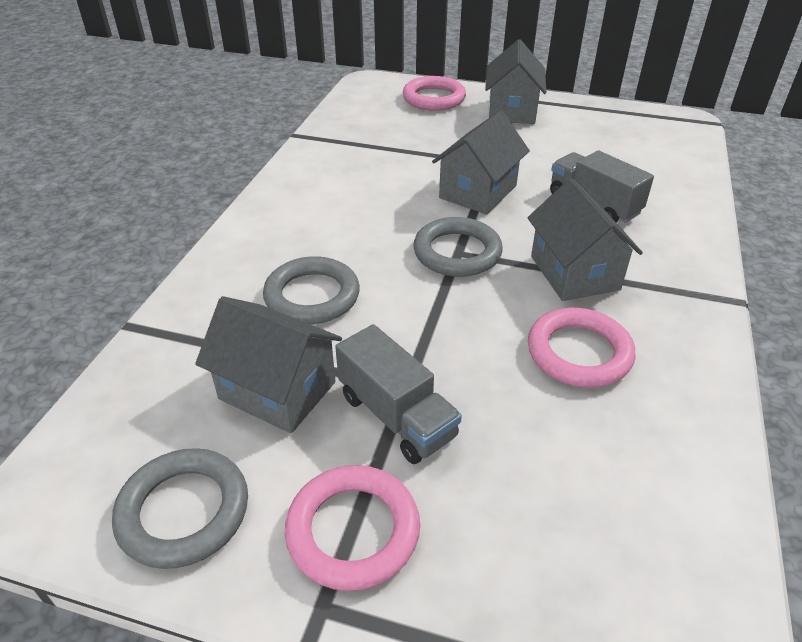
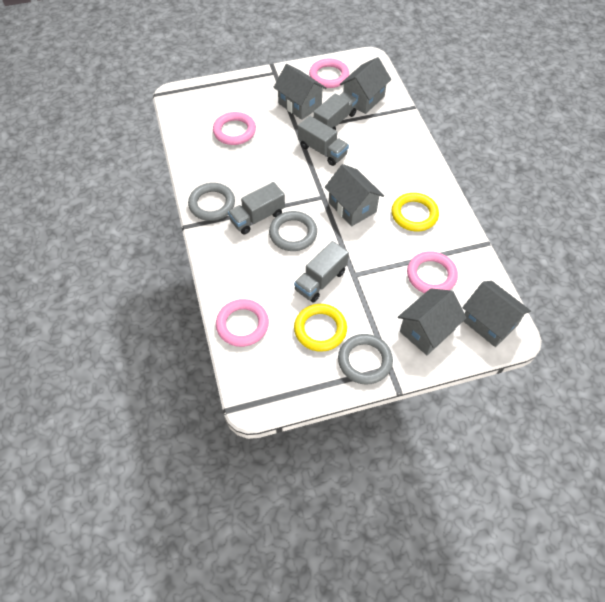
grey house: [195,296,342,433] [432,111,530,214] [485,39,546,124] [528,178,643,301] = 4 -> [273,64,327,120] [325,164,384,227] [340,57,392,114] [398,289,466,355] [462,281,531,347] = 5
grey truck: [335,324,462,464] [550,150,654,223] = 2 -> [228,182,285,234] [294,241,349,303] [298,116,349,166] [313,92,357,130] = 4
pink ring: [285,465,420,591] [403,76,466,111] [528,308,635,388] = 3 -> [213,112,256,145] [216,299,269,347] [309,58,349,88] [407,251,458,293] = 4
yellow ring: none = 0 -> [294,304,347,352] [392,193,439,231] = 2

